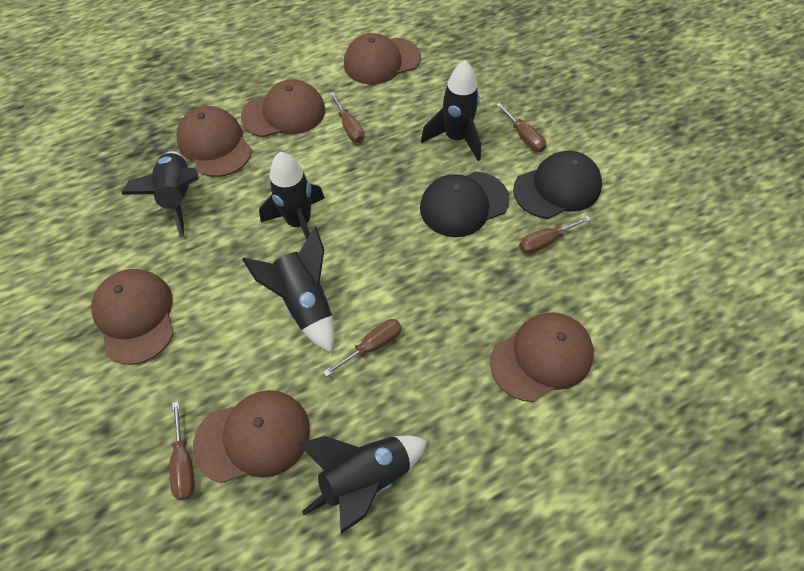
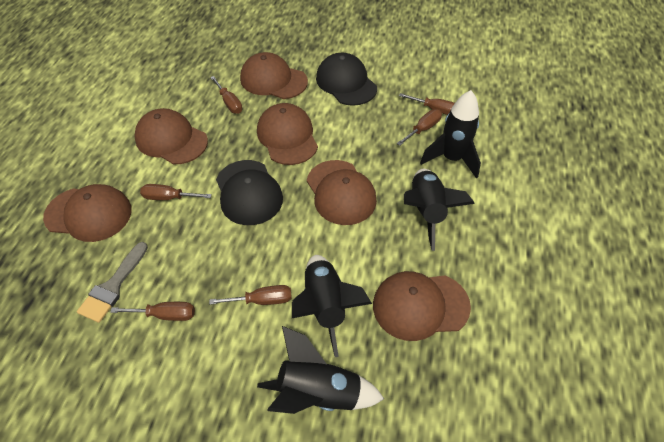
black rocket: [122,151,199,238] [242,227,335,353] [259,152,325,240] [297,435,428,534] [421,60,481,161] = 5 -> [257,326,384,414] [292,255,372,357] [404,169,475,251] [420,90,481,179] = 4
brown screwdriver: [169,401,195,500] [323,319,402,377] [329,92,364,143] [496,103,546,152] [519,216,591,254] = 5 -> [110,302,195,321] [140,184,212,200] [209,285,292,305] [210,76,242,114] [397,109,442,146] [399,93,455,115] = 6
grey brush: none = 0 -> [77,242,148,323] = 1

